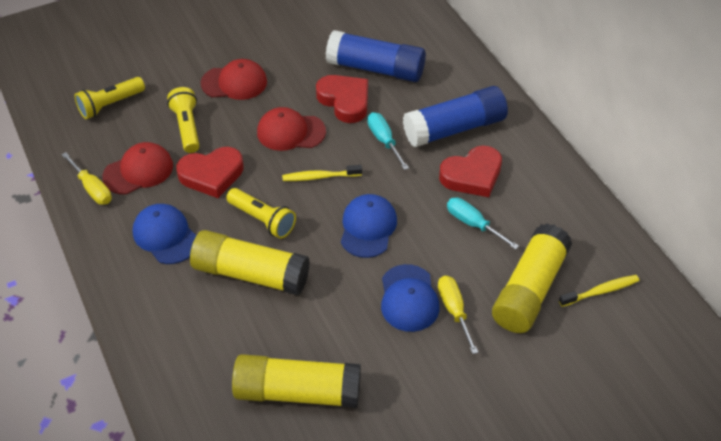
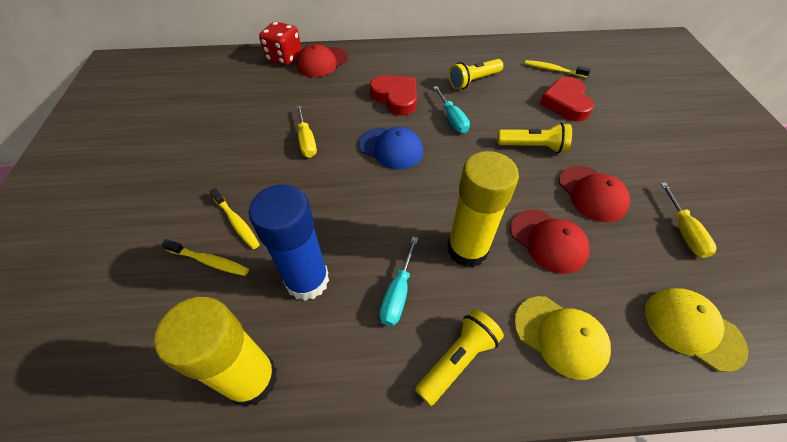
blue cap: [133,204,197,264] [341,194,397,258] [381,264,439,332] = 3 -> [359,127,423,170] = 1
blue glue stick: [326,30,426,82] [403,86,508,147] = 2 -> [249,185,329,301] = 1
red dice: none = 0 -> [259,22,302,65] = 1
red heart: [176,147,244,198] [316,75,368,123] [439,145,502,197] = 3 -> [370,75,417,116] [540,77,594,122] = 2
yellow cap: none = 0 -> [514,296,611,380] [645,288,748,372] = 2
yellow glue stick: [190,230,310,296] [232,354,361,408] [492,224,572,333] = 3 -> [154,297,277,407] [447,151,519,267] = 2
yellow toothbrush: [282,165,362,181] [559,275,639,307] = 2 -> [162,239,249,276] [210,188,260,249] [525,60,591,78] = 3

